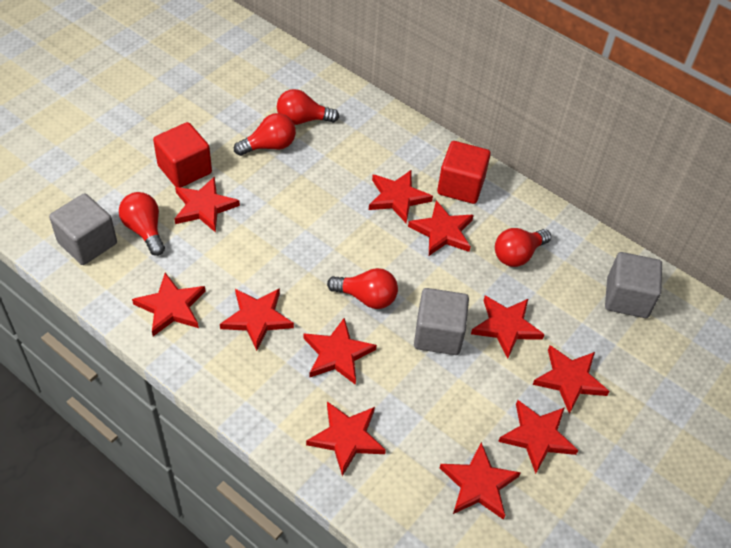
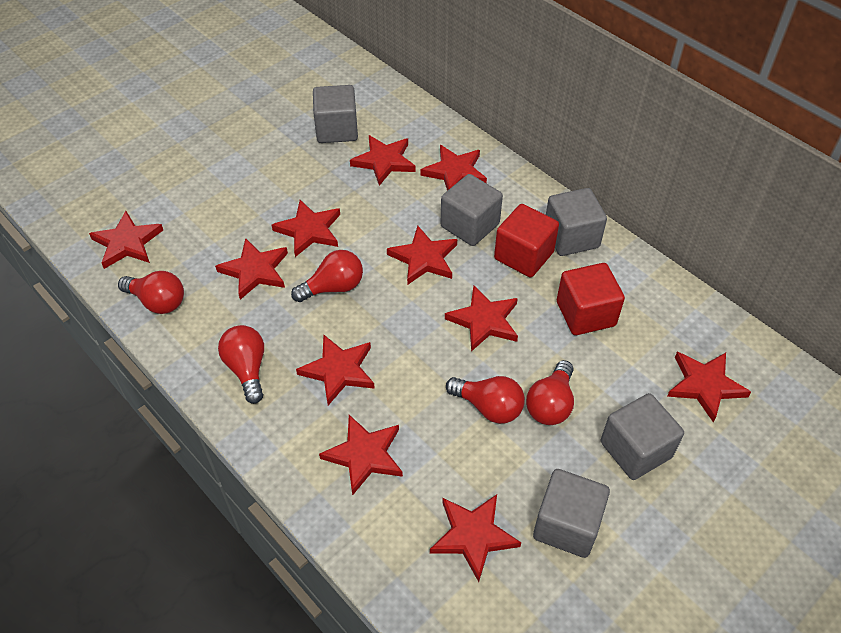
grey cube: [49,193,117,265] [414,288,469,355] [605,252,662,318] = 3 -> [313,85,358,143] [440,174,503,246] [533,469,610,558] [546,188,607,256] [601,393,684,480] = 5

